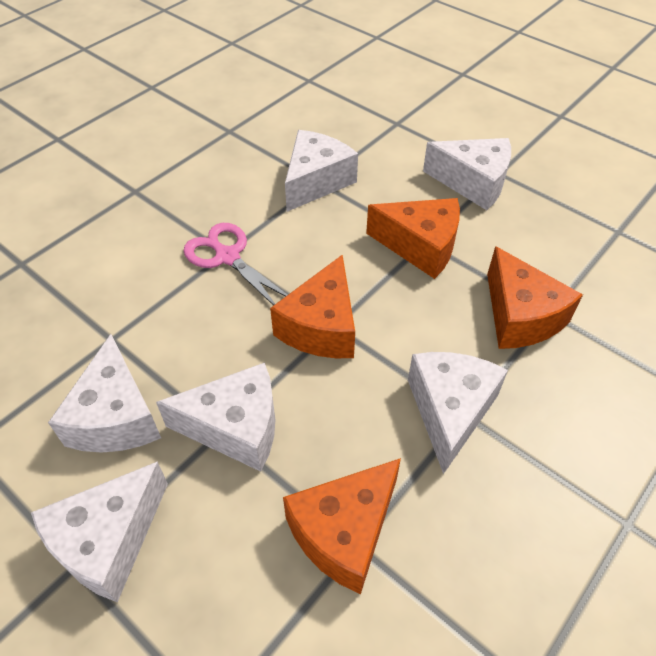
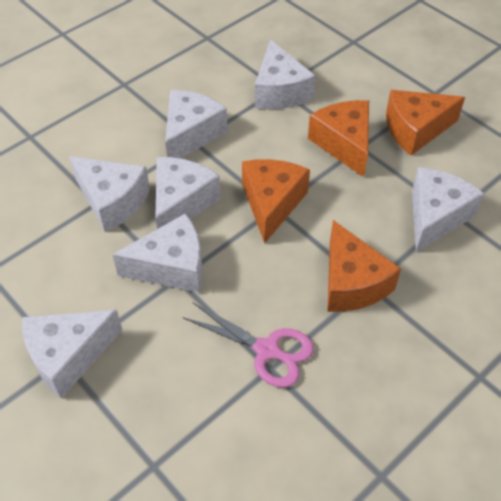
white cheese: [31,462,168,602] [48,334,161,452] [156,362,275,472] [285,130,358,212] [408,352,508,474] [423,138,511,210] = 6 -> [22,310,122,399] [69,156,150,232] [112,213,202,293] [155,157,221,229] [165,90,228,159] [255,39,315,109] [412,167,484,252] = 7

